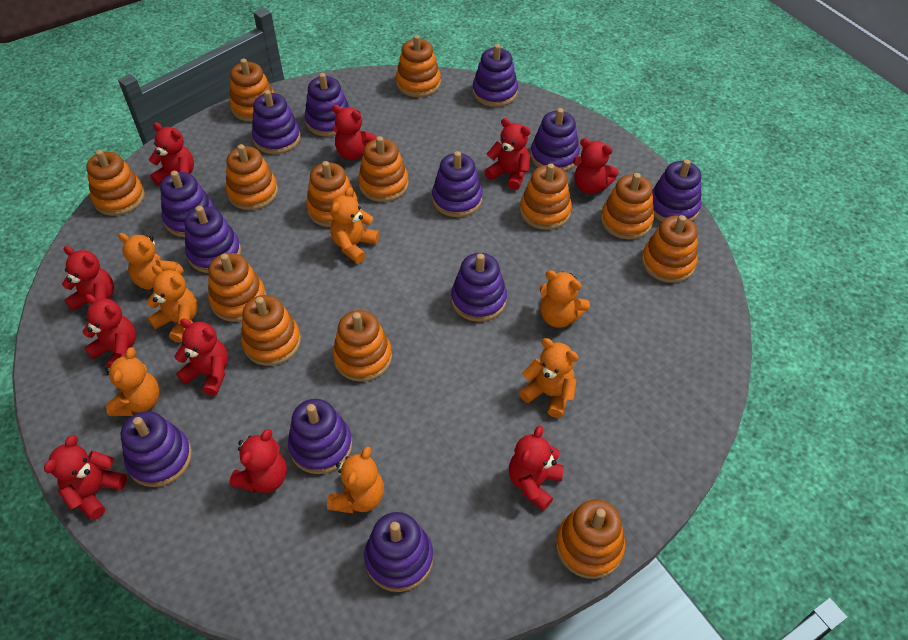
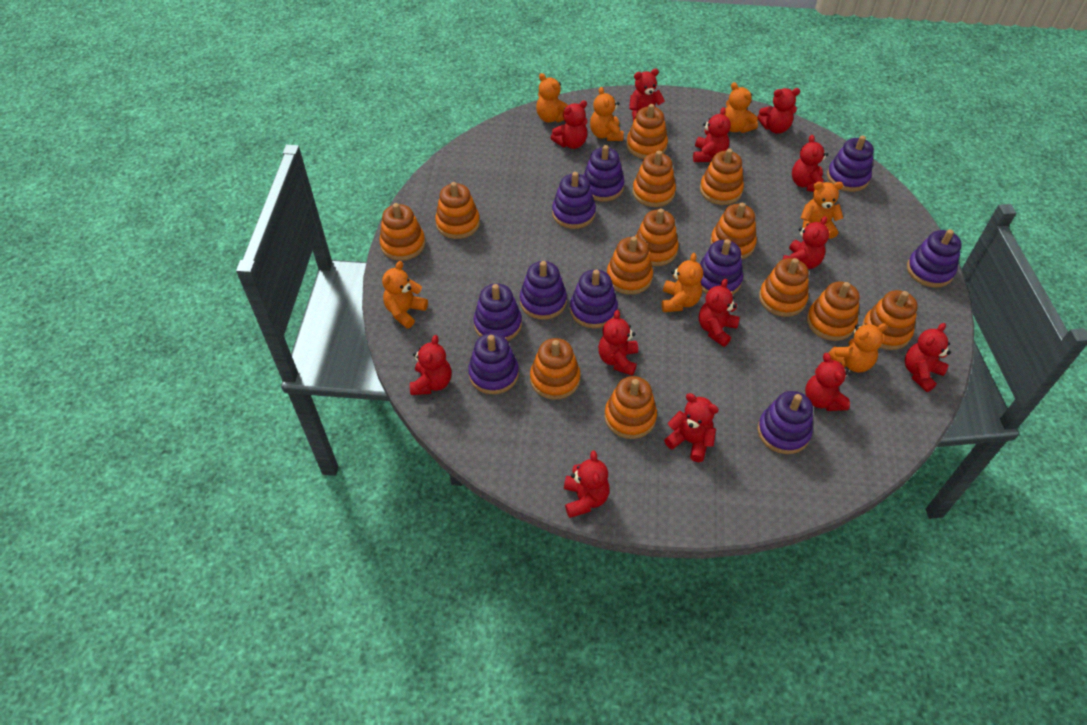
purple stacking toy: [121,411,192,487] [160,171,214,237] [184,206,241,273] [252,90,301,154] [288,399,352,474] [305,73,350,136] [364,512,433,592] [432,151,483,217] [451,253,507,322] [473,44,518,107] [531,108,580,172] [652,159,702,222] = 12 -> [468,333,519,394] [473,283,522,341] [520,261,567,320] [552,172,596,229] [570,269,618,328] [583,145,624,202] [700,239,743,295] [757,391,813,454] [827,135,874,192] [907,229,962,288] = 10
red teddy bear: [44,435,127,520] [62,246,114,311] [82,294,136,367] [149,122,194,185] [174,318,228,396] [230,429,287,493] [332,105,377,160] [484,118,531,190] [509,426,564,511] [573,138,619,194] = 10 -> [410,335,452,395] [551,100,587,149] [564,451,610,518] [598,310,638,376] [629,69,665,121] [664,393,719,462] [693,107,731,162] [699,279,740,347] [757,88,800,134] [782,216,829,269] [792,135,828,192] [805,353,850,411] [905,323,951,392] = 13

